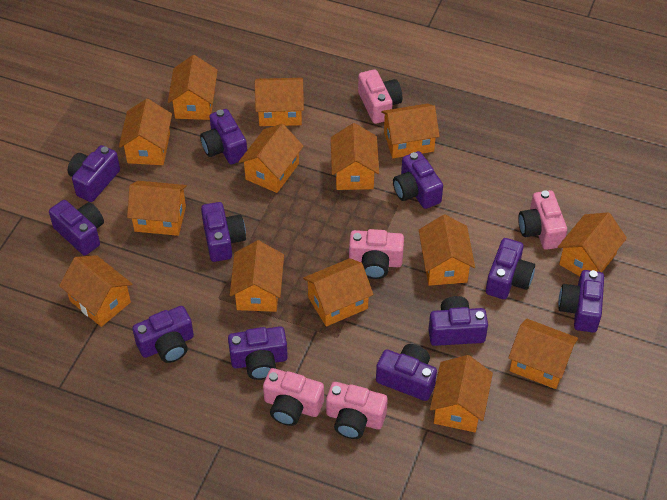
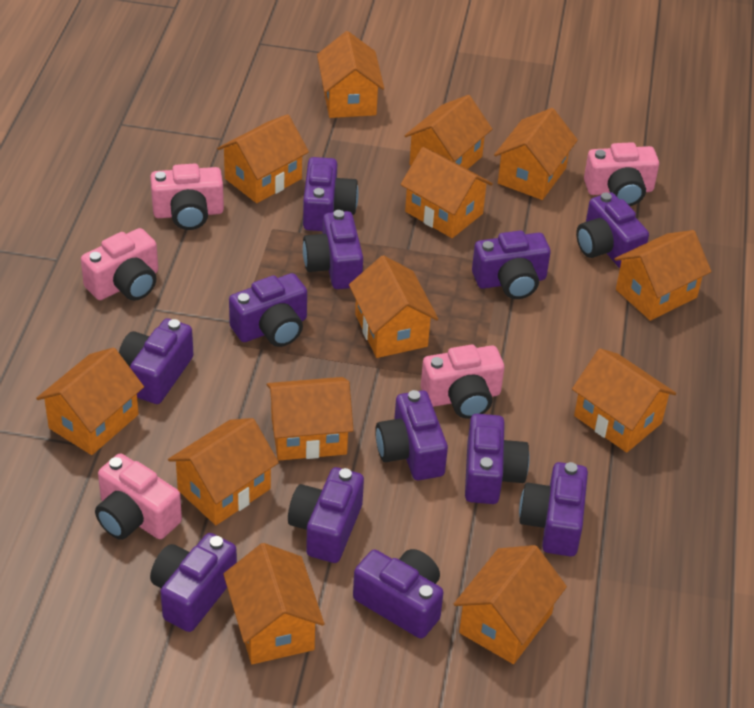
orange house: [59,255,133,327] [119,99,172,165] [127,181,187,236] [168,55,218,120] [230,240,284,312] [239,124,304,193] [255,78,304,126] [303,258,374,326] [331,123,379,190] [381,104,440,158] [419,215,475,286] [430,355,493,432] [508,319,578,389] [558,212,627,276] = 14 -> [36,347,144,455] [168,418,279,525] [217,114,309,203] [223,543,324,664] [267,377,354,460] [317,31,384,118] [349,255,438,358] [400,147,493,238] [404,95,492,169] [454,545,567,664] [494,108,578,200] [572,349,676,453] [614,230,711,321] = 13
purple camera: [49,200,104,255] [68,145,120,202] [132,306,194,363] [200,109,247,164] [201,202,246,262] [228,326,288,380] [376,344,437,401] [393,151,443,209] [429,296,488,346] [486,238,535,299] [558,270,604,333] = 11 -> [119,318,193,404] [150,533,237,632] [229,273,307,347] [288,467,364,563] [303,157,359,231] [303,210,363,289] [353,549,443,639] [375,390,448,480] [465,414,530,504] [472,231,551,299] [519,462,588,557] [576,192,649,268] = 12

